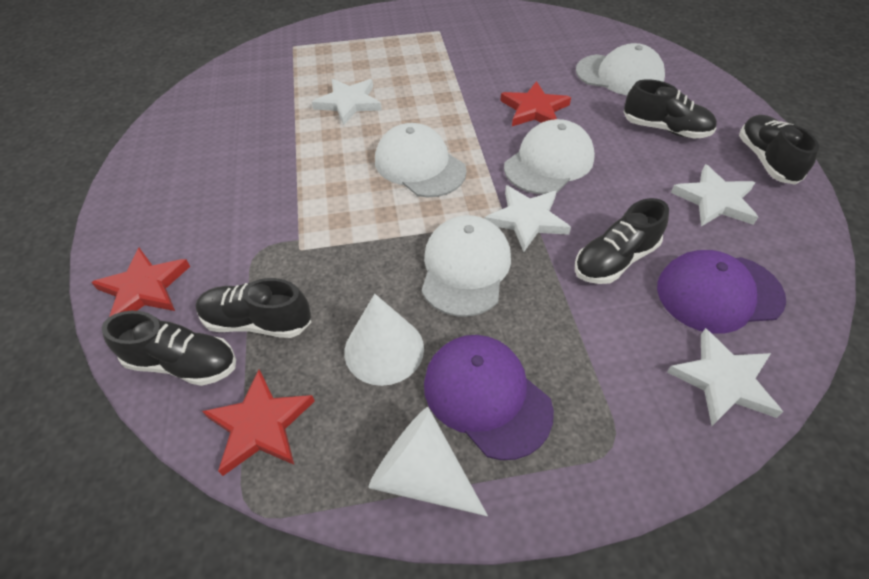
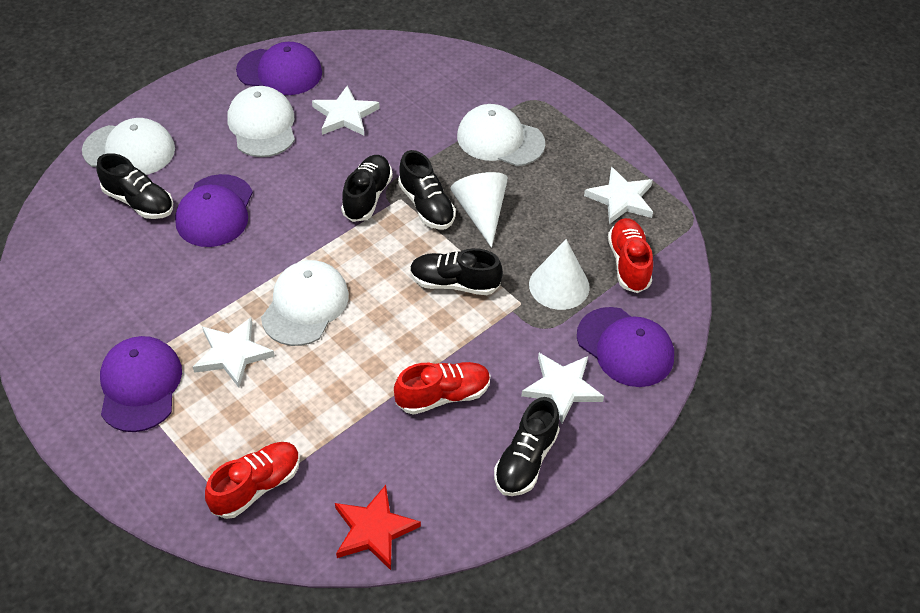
purple cap: [424,335,554,460] [657,250,786,333] = 2 -> [100,336,182,432] [175,174,253,247] [236,42,322,95] [577,307,674,387] = 4
red shoe: none = 0 -> [205,442,300,519] [394,362,490,415] [608,218,653,293] = 3
red star: [91,248,190,317] [202,370,315,476] [500,81,571,126] = 3 -> [335,485,421,570] = 1

